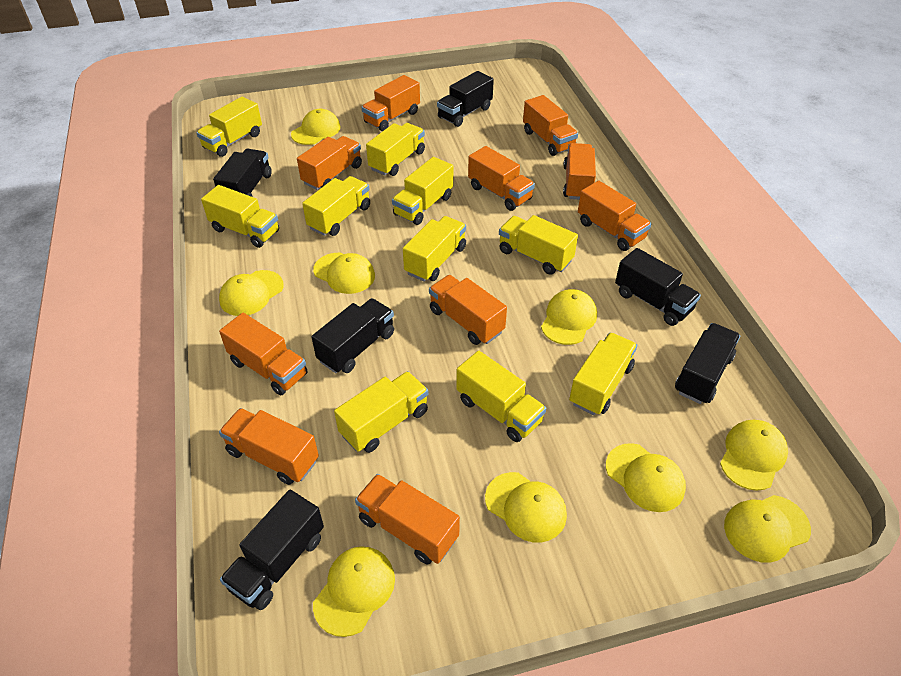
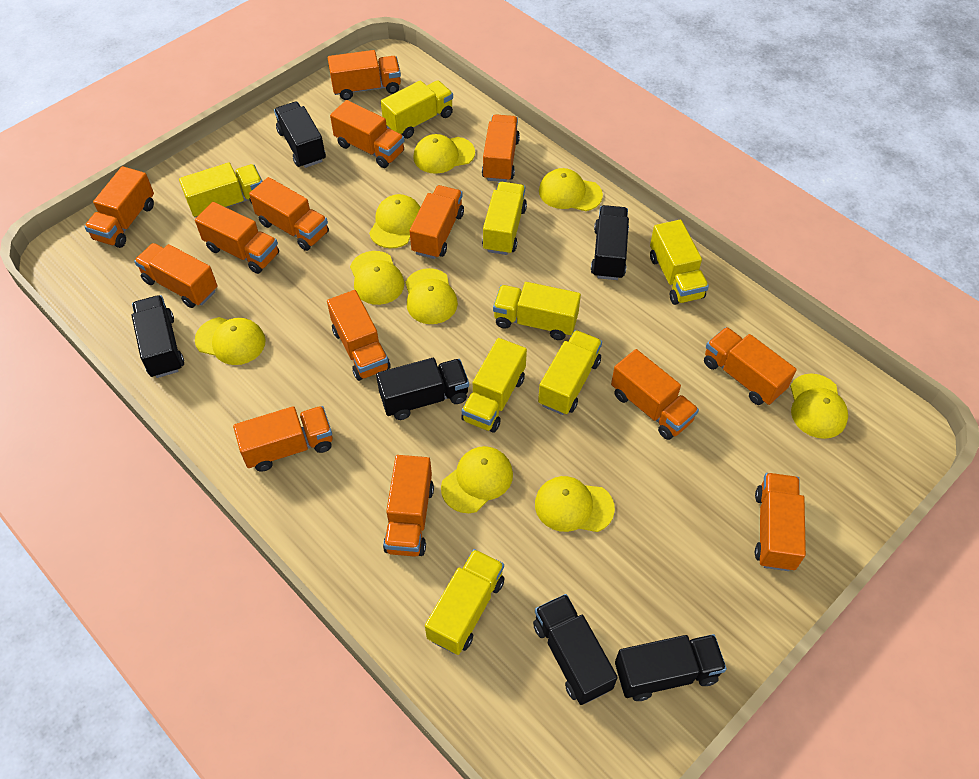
orange truck: [219,313,308,395] [219,408,319,485] [297,136,362,190] [355,474,460,565] [362,75,420,131] [429,275,507,345] [468,146,535,211] [523,95,578,156] [563,143,596,200] [578,181,651,251] = 10 -> [84,166,154,248] [134,243,217,308] [195,202,279,274] [233,406,333,472] [249,177,329,251] [327,290,391,381] [328,50,401,100] [330,100,405,168] [383,455,434,557] [410,185,464,259] [482,114,520,182] [611,349,699,440] [704,327,797,405] [755,473,806,571] = 14
yellow truck: [196,97,262,157] [201,185,279,248] [302,176,370,236] [334,371,428,453] [366,123,425,176] [392,157,453,225] [403,216,466,282] [456,351,546,442] [499,215,578,275] [569,333,637,415] = 10 -> [179,163,263,217] [381,80,453,139] [425,549,505,655] [461,338,527,432] [482,182,527,255] [493,282,581,340] [538,330,602,415] [650,220,709,305] = 8

